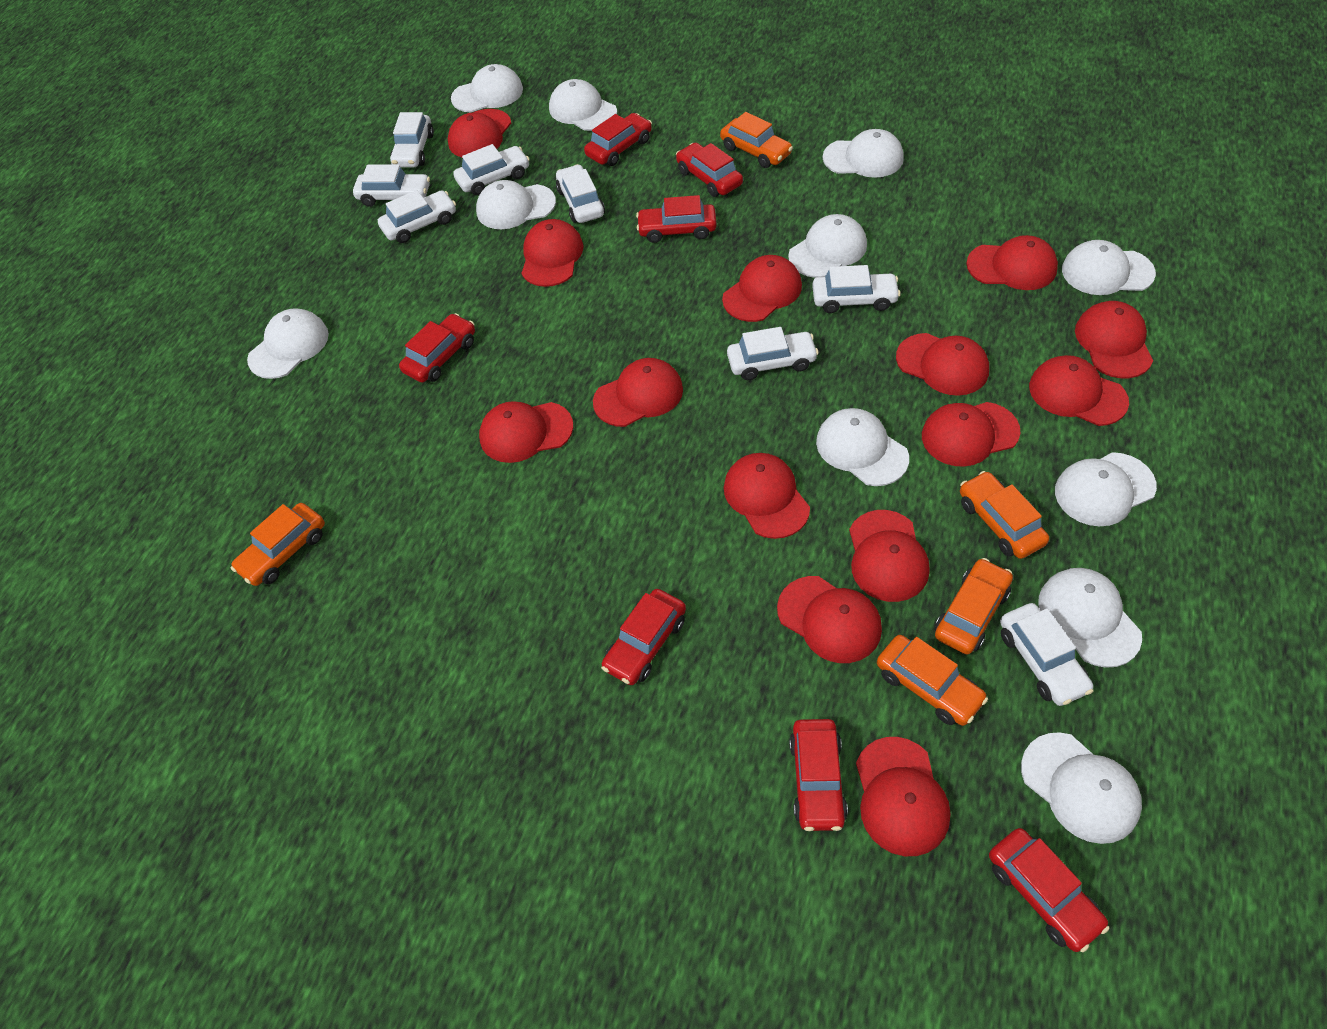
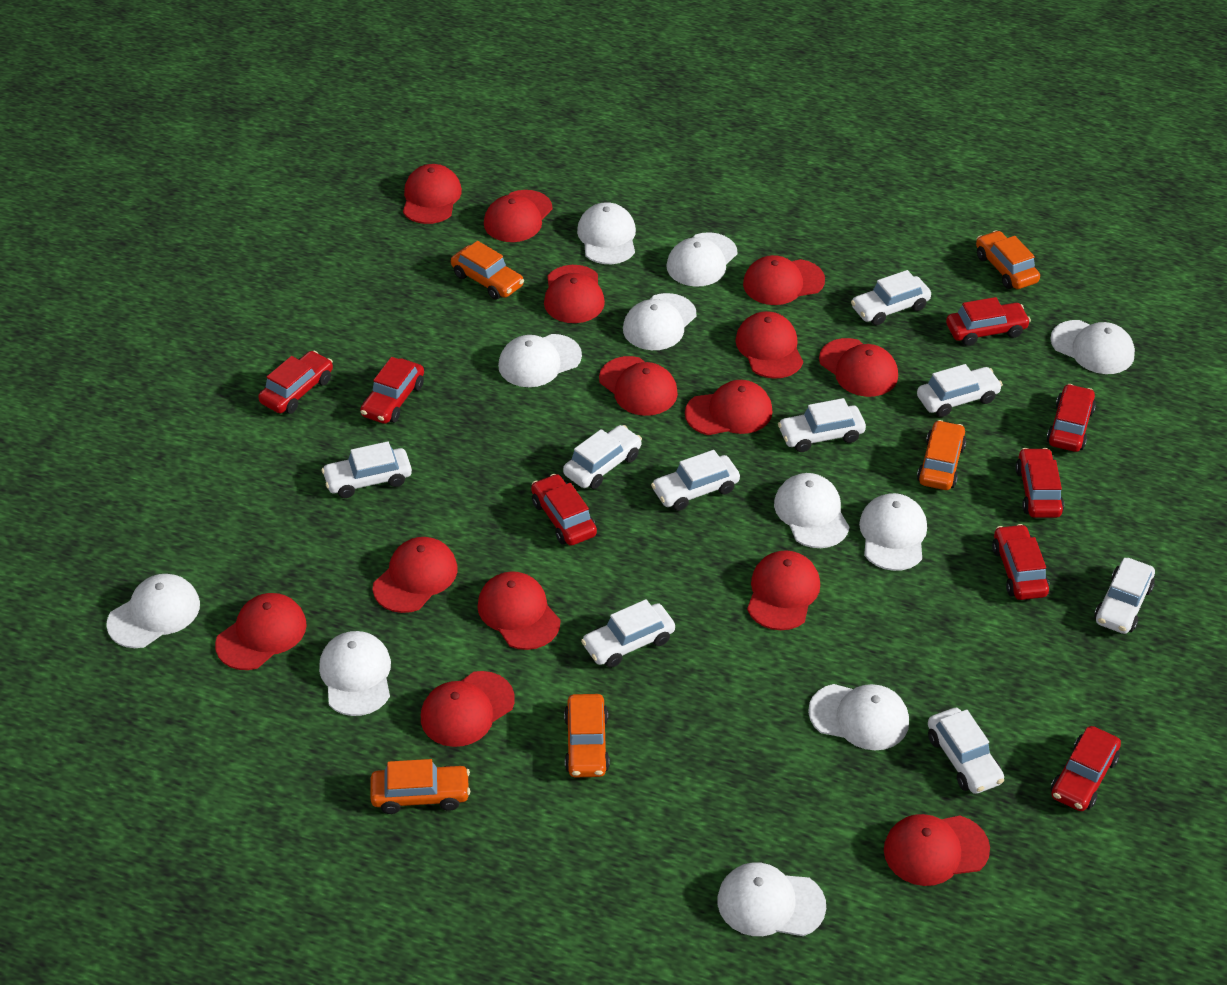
red car: [399,313,475,383] [584,113,652,166] [601,589,686,685] [636,195,717,243] [676,143,743,197] [789,719,848,831] [989,828,1110,952] = 7 -> [258,351,333,414] [360,357,424,424] [531,474,597,546] [946,297,1031,346] [992,524,1049,600] [1016,448,1064,518] [1046,384,1096,452] [1051,726,1121,811] = 8
white car: [353,164,430,207] [378,190,456,243] [390,112,434,167] [453,144,530,195] [556,164,605,223] [727,327,819,380] [812,265,901,313] [1000,603,1094,706] = 8 -> [321,441,412,498] [563,425,642,489] [581,599,675,668] [651,450,740,511] [778,398,866,452] [851,270,931,326] [917,364,1003,417] [928,708,1004,794] [1094,558,1155,634] = 9

